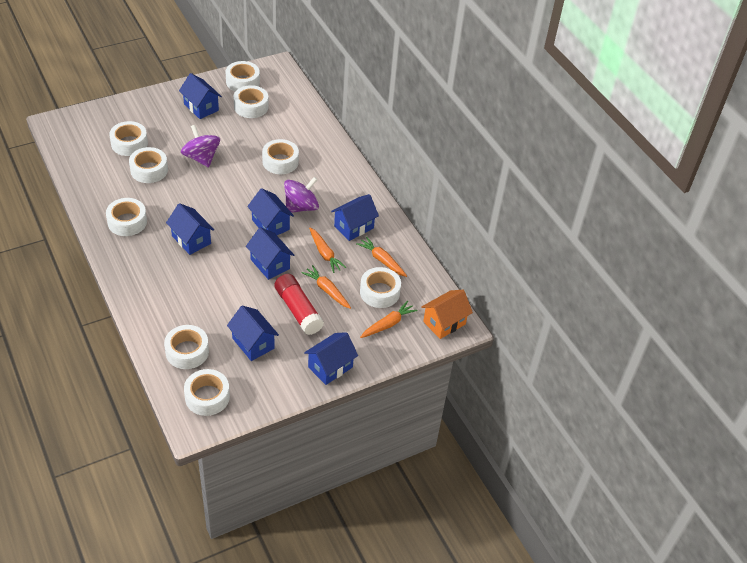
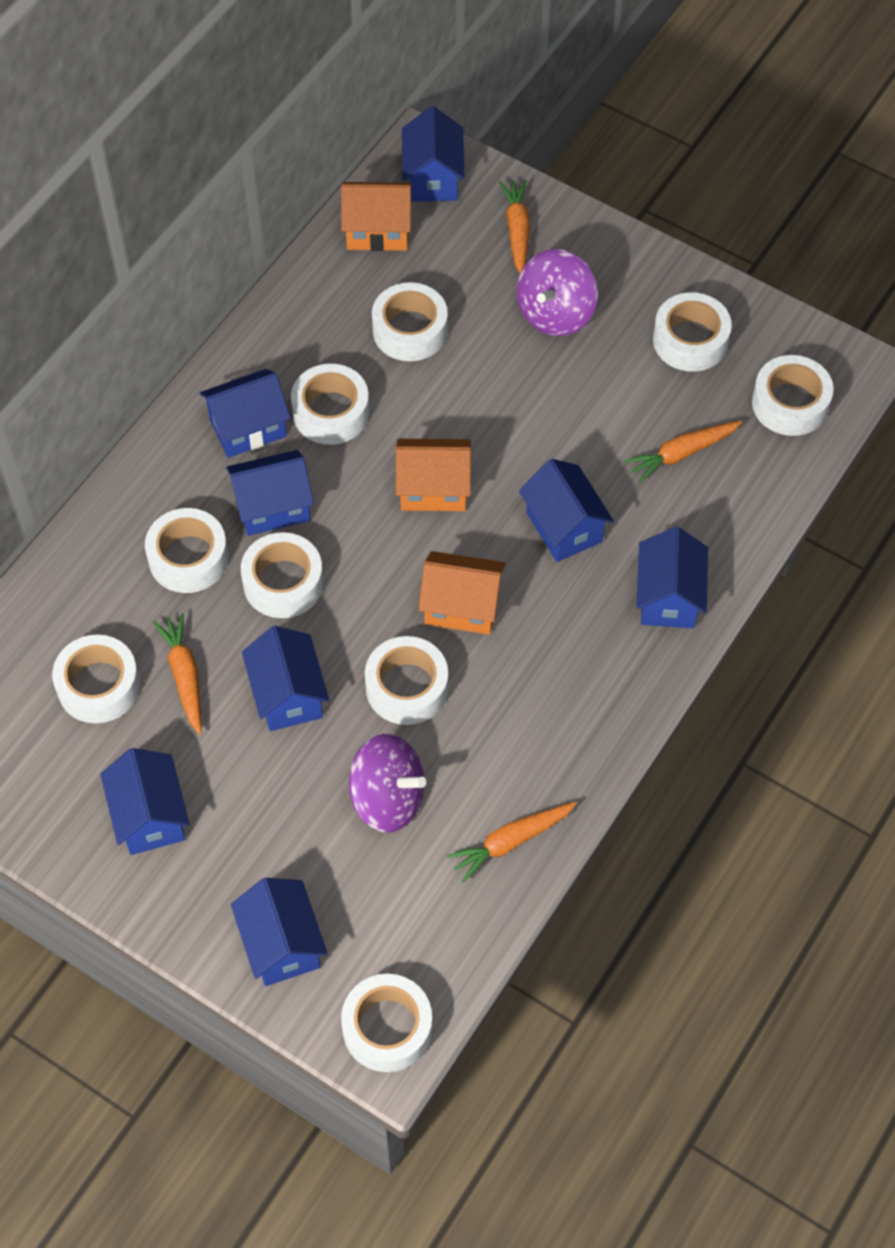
blue house: [166,203,214,255] [179,73,222,119] [227,306,279,361] [246,227,294,280] [247,188,294,235] [304,332,358,385] [331,194,379,241] = 7 -> [100,748,190,855] [199,369,291,458] [226,450,314,536] [231,878,328,986] [242,626,329,731] [402,106,465,202] [519,459,614,562] [636,527,708,628] = 8
orange house: [421,290,473,339] = 1 -> [341,182,412,251] [396,439,471,511] [418,551,505,635] = 3
red glue stick: [275,274,324,335] = 1 -> none = 0

